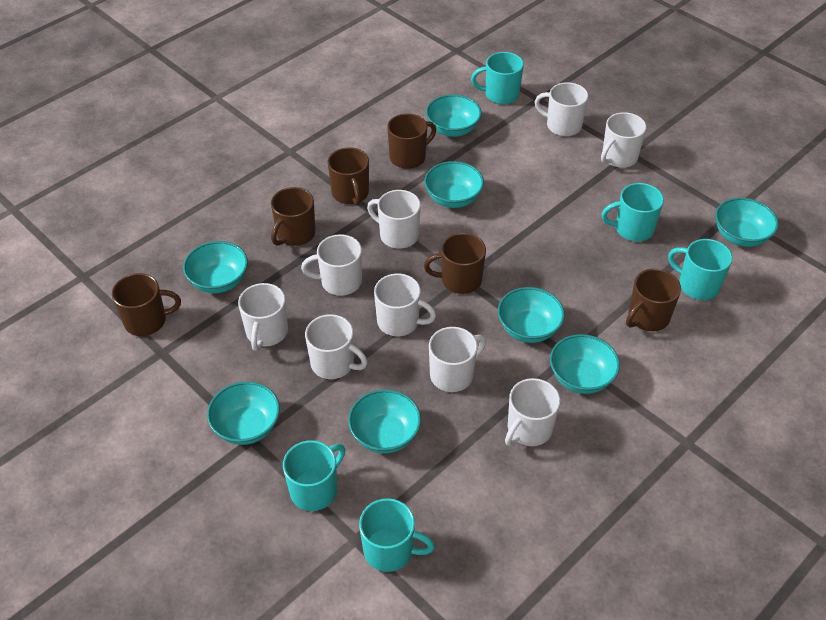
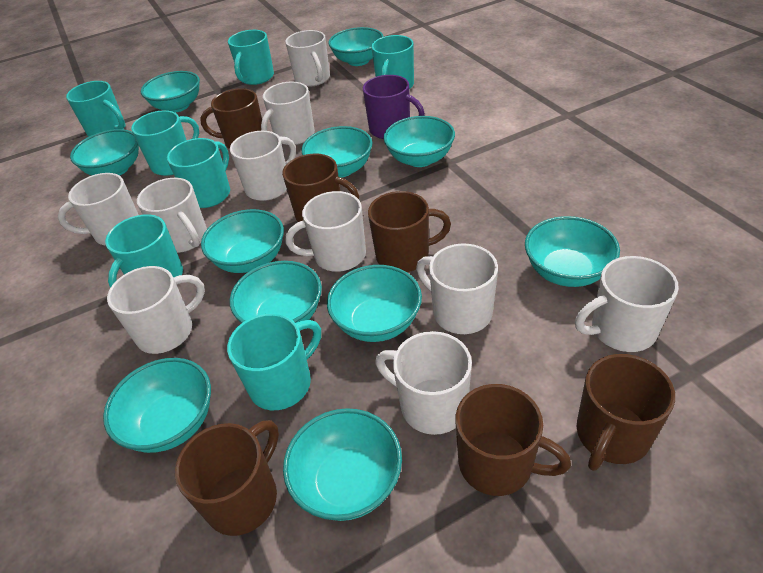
purple mug: none = 0 -> [363,75,425,139] = 1
turquoise bowl: [183,241,248,293] [207,381,280,445] [348,389,421,453] [424,161,484,208] [426,94,482,137] [498,287,565,343] [550,334,620,394] [715,198,778,247] = 8 -> [70,129,139,176] [103,358,211,453] [141,71,200,113] [201,209,284,273] [230,261,322,323] [283,408,402,521] [302,126,373,178] [327,265,422,342] [328,27,384,66] [384,116,455,167] [525,216,620,287] = 11
turquoise mug: [283,440,345,511] [359,498,435,572] [471,52,524,104] [601,183,664,241] [668,239,733,300] = 5 -> [66,81,126,137] [105,214,183,288] [131,110,199,176] [167,138,230,208] [227,313,321,410] [228,30,274,85] [371,35,414,89] = 7
white mug: [238,283,288,351] [301,234,362,296] [305,314,368,379] [367,190,421,249] [374,273,436,336] [429,327,486,392] [505,378,560,446] [535,82,588,136] [601,112,647,168] = 9 -> [58,173,138,245] [107,266,205,354] [137,178,207,253] [230,131,296,201] [261,82,315,145] [285,30,330,87] [286,191,366,272] [375,331,472,435] [416,244,498,334] [575,256,679,352] = 10

